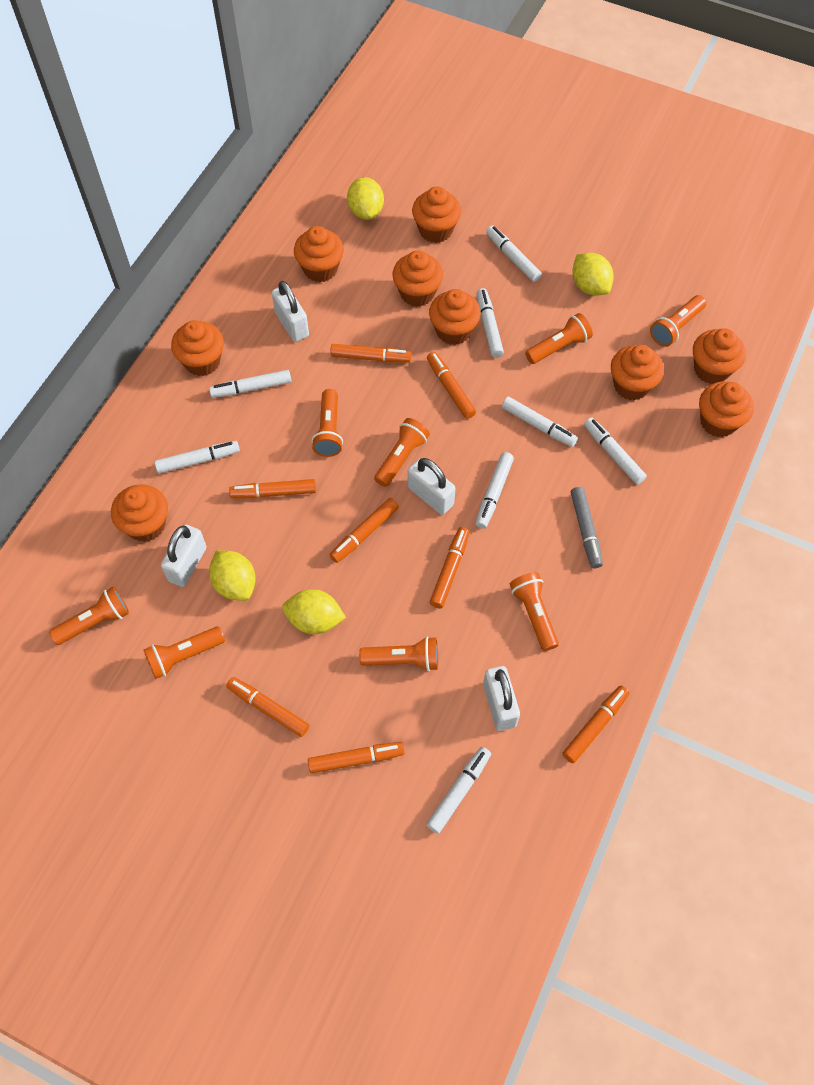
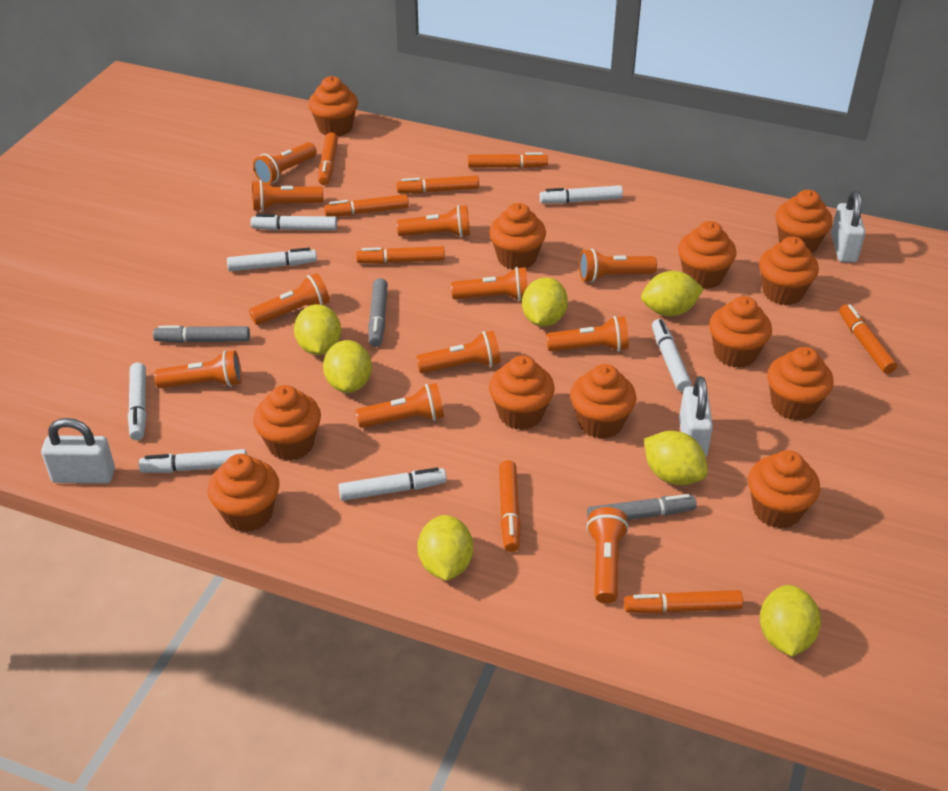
grey marker: [571,487,603,568] = 1 -> [153,326,250,343] [368,278,388,347] [587,494,697,520] = 3
orange cupcake: [111,484,168,542] [171,320,224,376] [294,226,344,282] [392,250,443,307] [412,187,461,243] [429,289,481,345] [611,345,664,401] [693,328,746,384] [699,382,754,437] = 9 -> [208,454,279,532] [253,385,321,460] [308,76,358,136] [489,203,546,270] [489,355,555,430] [570,364,636,439] [678,221,736,289] [709,296,772,368] [748,450,820,529] [759,236,819,305] [767,347,833,421] [775,190,833,253] = 12
orange flashlight: [49,586,129,645] [143,627,225,679] [311,389,343,457] [359,637,438,671] [374,418,430,487] [510,572,559,651] [525,313,593,364] [650,295,706,347] = 8 -> [154,350,242,388] [249,273,330,325] [252,180,323,211] [253,142,317,184] [356,383,444,428] [397,205,470,237] [416,331,500,373] [451,267,528,301] [546,316,629,352] [579,249,657,282] [586,507,629,604] = 11
white marker: [154,441,240,474] [209,370,291,398] [426,747,491,834] [475,452,514,529] [477,288,504,358] [486,226,542,282] [502,397,578,447] [584,417,647,485] = 8 -> [128,363,147,440] [139,449,247,473] [227,248,317,271] [251,214,337,230] [339,467,447,501] [539,185,623,204] [652,319,692,392] = 7
white padlock: [161,525,207,587] [272,281,309,342] [408,458,455,515] [483,666,520,731] = 4 -> [41,418,115,483] [679,376,713,458] [831,191,865,262] = 3
yellow lemon: [209,550,256,601] [282,589,346,634] [347,177,384,220] [572,253,614,295] = 4 -> [294,304,341,355] [323,340,372,393] [417,515,473,581] [522,277,568,327] [641,271,704,316] [644,431,708,485] [760,585,821,657] = 7

